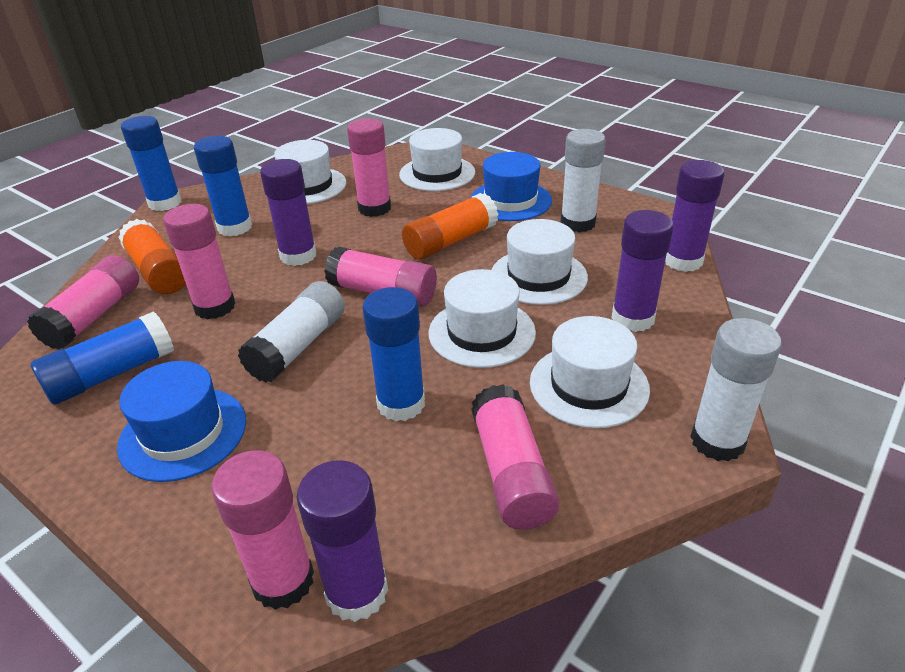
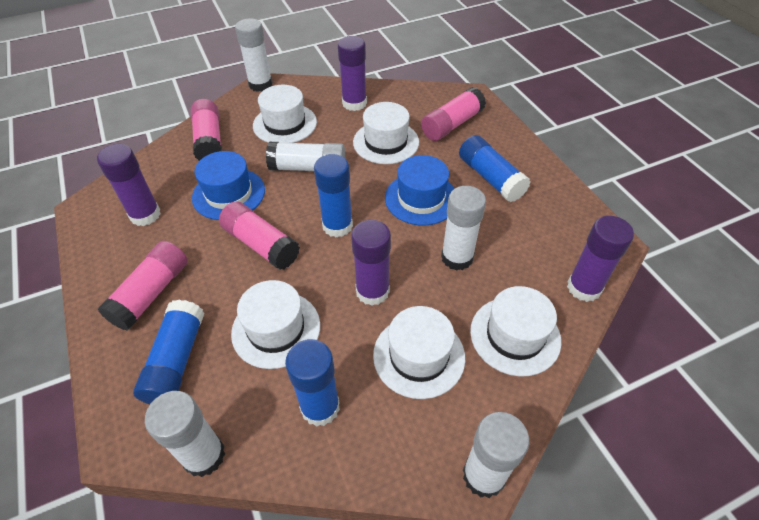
orange glue stick: [118,219,186,294] [402,193,498,260] = 2 -> none = 0
pink glue stick: [27,255,139,350] [163,204,236,319] [211,450,314,610] [324,247,437,306] [347,118,391,217] [471,384,559,530] = 6 -> [98,241,188,331] [191,99,222,161] [219,201,300,270] [421,87,486,141] = 4
white glue stick: [238,281,345,383] [560,129,606,233] [690,318,782,462] = 3 -> [145,391,225,477] [235,18,273,92] [266,142,345,171] [441,186,486,271] [463,412,529,498] = 5

